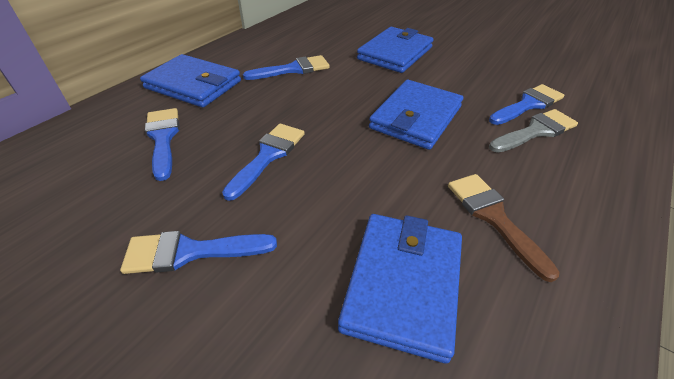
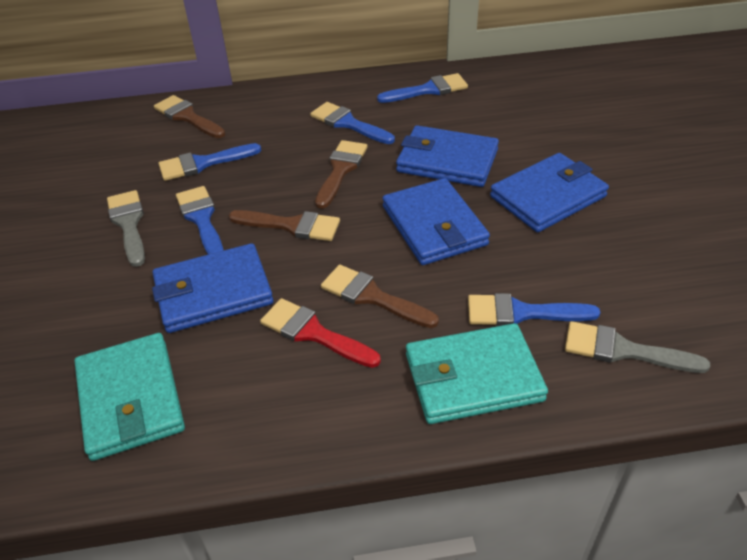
brown brush: [448,174,559,282] = 1 -> [154,95,225,138] [229,210,340,241] [315,140,367,209] [321,265,439,328] = 4
grey brush: [489,109,578,153] = 1 -> [107,190,145,267] [565,321,710,373] = 2
red brush: none = 0 -> [260,298,381,368] = 1
turquoise wallet: none = 0 -> [75,333,185,461] [406,323,548,424] = 2

